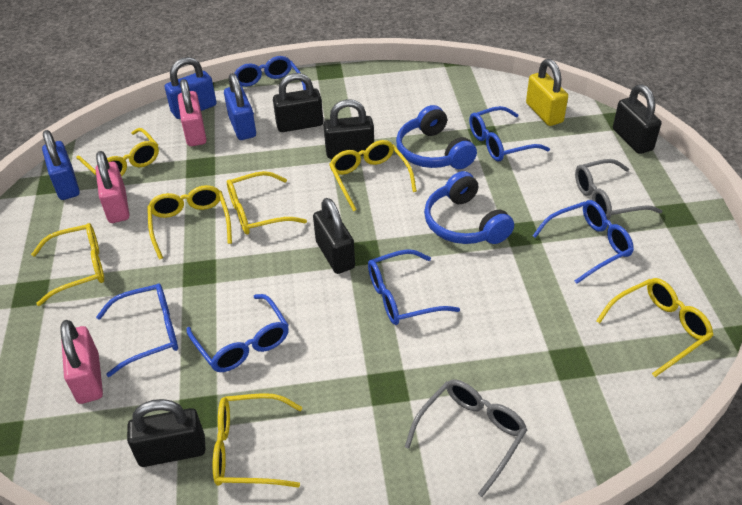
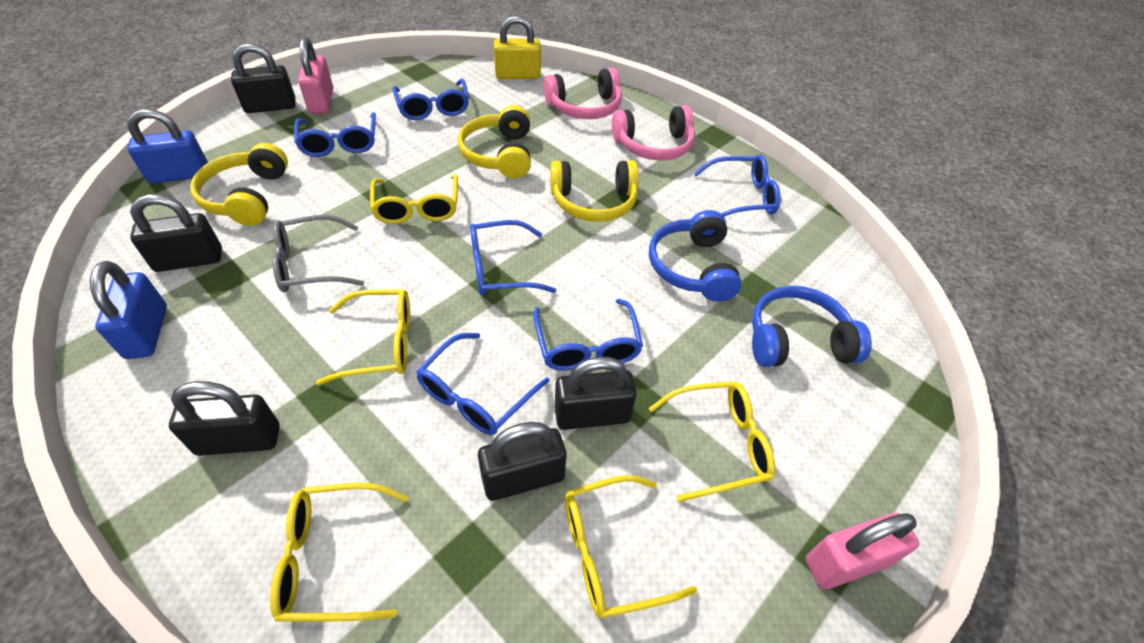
blue padlock: [42,130,80,200] [165,57,217,119] [224,73,256,140] = 3 -> [90,261,167,359] [127,109,208,184] = 2
grey glasses: [405,380,527,497] [575,159,662,220] = 2 -> [272,215,364,292] = 1
pink headphones: none = 0 -> [544,68,622,119] [612,106,695,160] = 2
pink padlock: [61,320,103,404] [96,151,129,223] [177,79,206,146] = 3 -> [298,37,333,114] [806,513,919,589] = 2
yellow glasses: [31,223,104,306] [76,128,159,177] [147,185,232,260] [213,393,302,488] [227,171,307,235] [329,140,417,211] [596,278,714,377] = 7 -> [270,483,408,622] [316,289,410,386] [370,174,458,224] [565,475,697,618] [649,381,775,502] = 5
yellow headphones: none = 0 -> [190,143,288,226] [458,105,531,178] [550,161,639,222] = 3

